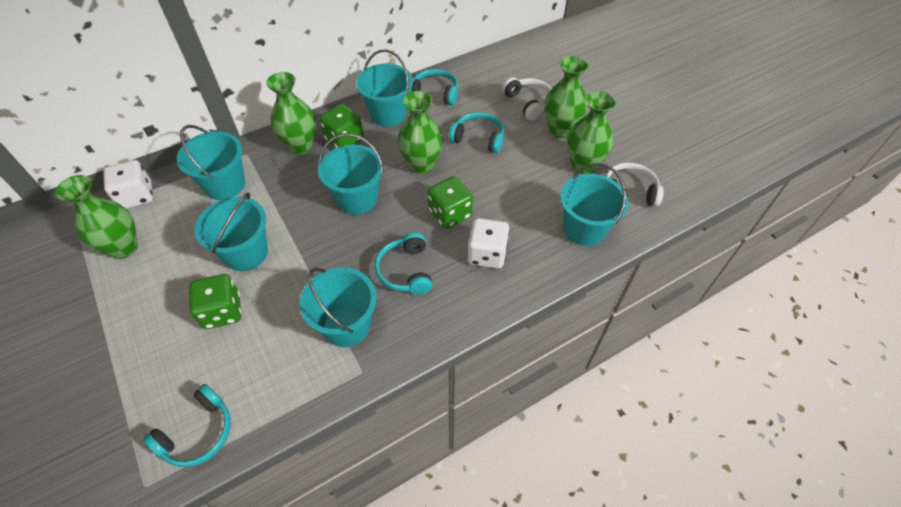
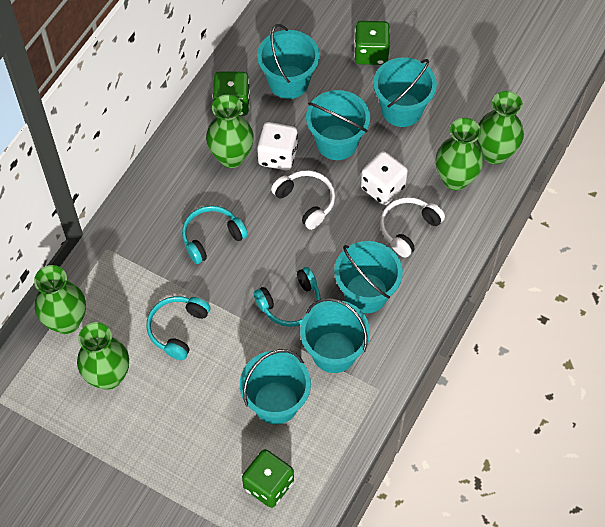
turquoise headphones: [143,384,231,467] [375,232,432,295] [410,69,458,106] [449,112,504,153] = 4 -> [146,296,211,360] [182,206,248,264] [254,267,321,327] = 3

